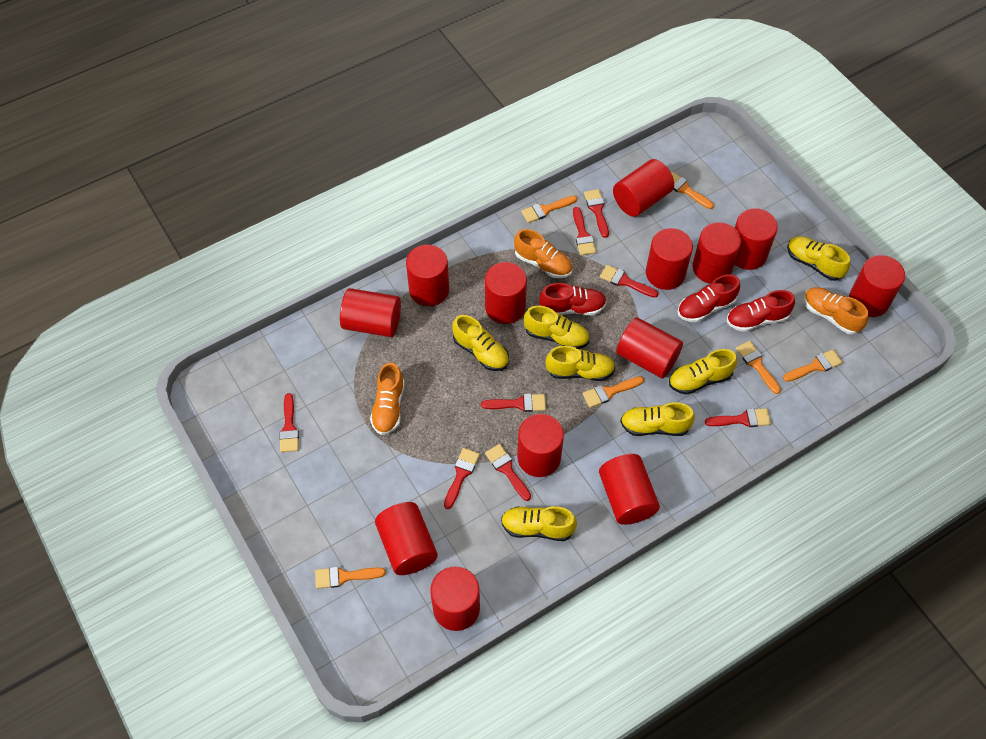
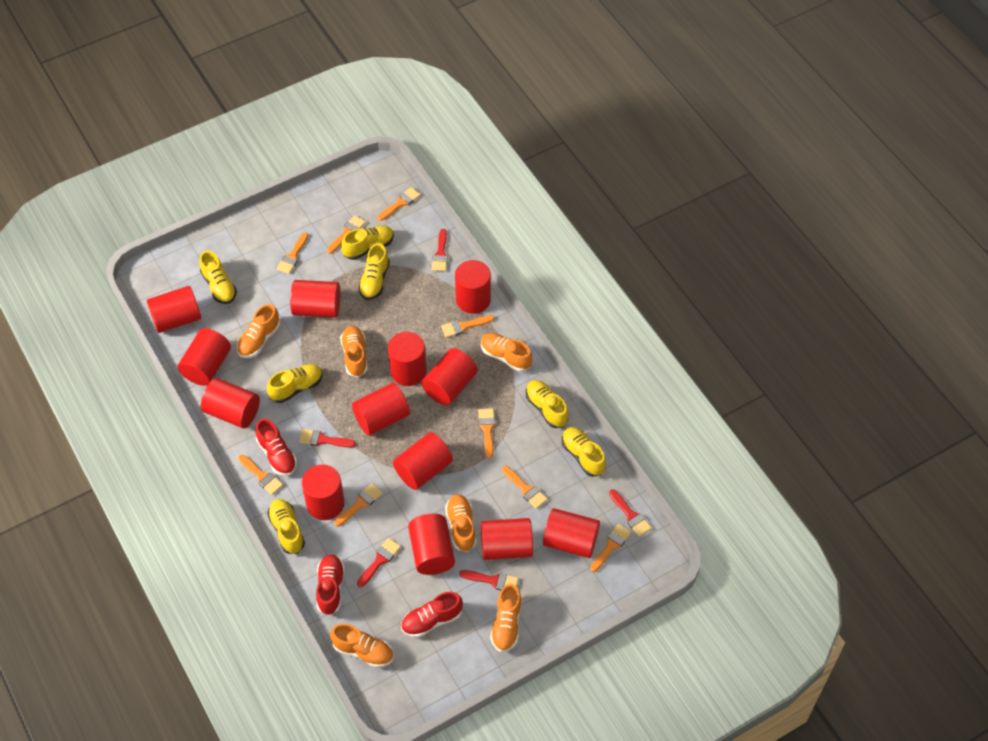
orange brush: [315,566,386,589] [521,196,577,223] [582,376,644,408] [671,172,714,209] [736,341,781,394] [783,349,843,382] = 6 -> [238,454,283,495] [277,232,308,274] [327,215,366,254] [334,483,383,526] [378,187,421,221] [441,315,494,338] [478,408,495,458] [502,466,548,509] [590,524,631,572] = 9
orange shoe: [370,362,405,435] [514,229,572,279] [804,287,868,334] = 3 -> [237,304,280,358] [330,624,394,668] [340,326,368,377] [445,494,477,552] [481,333,532,372] [490,584,522,652] = 6
red brush: [279,393,299,452] [444,448,480,509] [481,394,546,412] [485,444,531,501] [573,207,596,255] [584,189,609,238] [600,265,658,298] [705,408,771,427] = 8 -> [299,429,356,448] [357,538,401,587] [432,229,448,271] [459,570,519,590] [609,489,652,537] = 5

